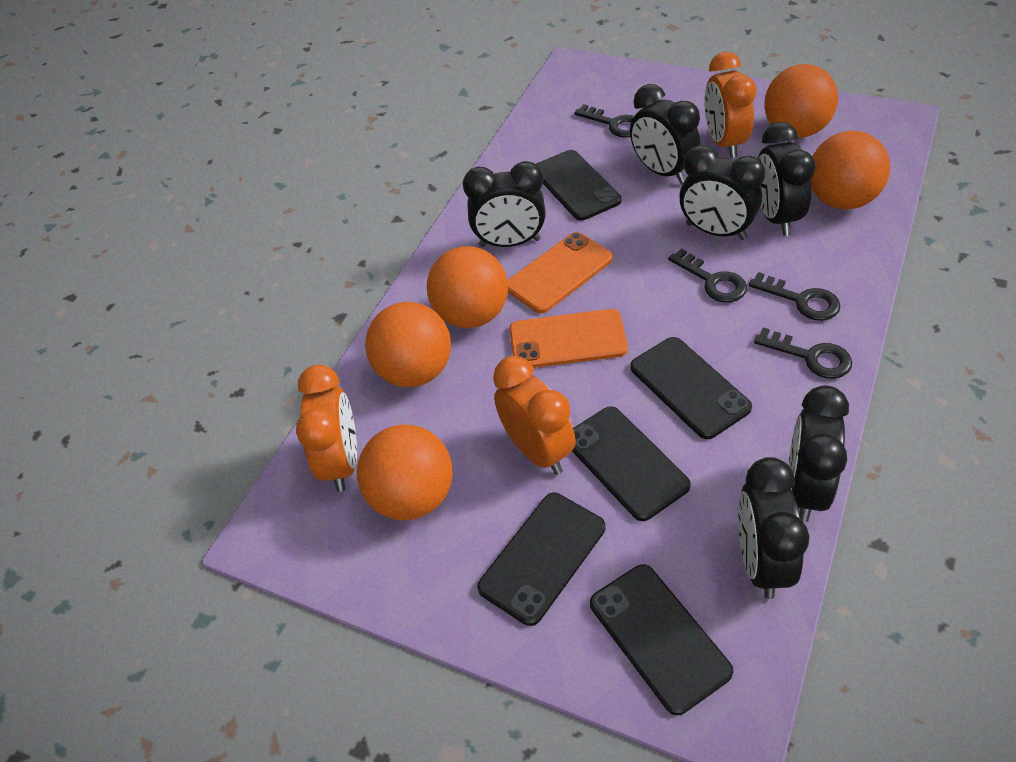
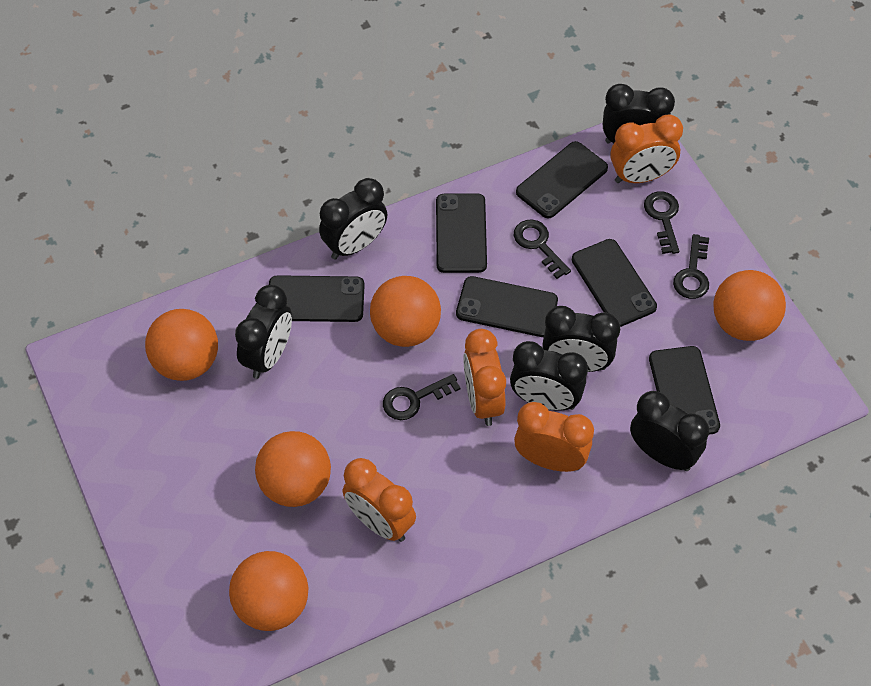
black phone: [477,493,605,626] [536,150,621,220] [572,406,691,521] [590,564,733,715] [630,337,752,439] = 5 -> [269,275,365,322] [436,193,487,273] [456,276,558,337] [516,141,608,218] [572,239,657,327] [649,346,720,435] = 6
orange clock: [296,365,357,492] [493,356,576,475] [704,52,756,158] = 3 -> [343,458,416,542] [463,329,506,426] [514,402,594,472] [610,114,683,183] = 4
orange phone: [508,232,613,313] [509,309,628,368] = 2 -> none = 0

